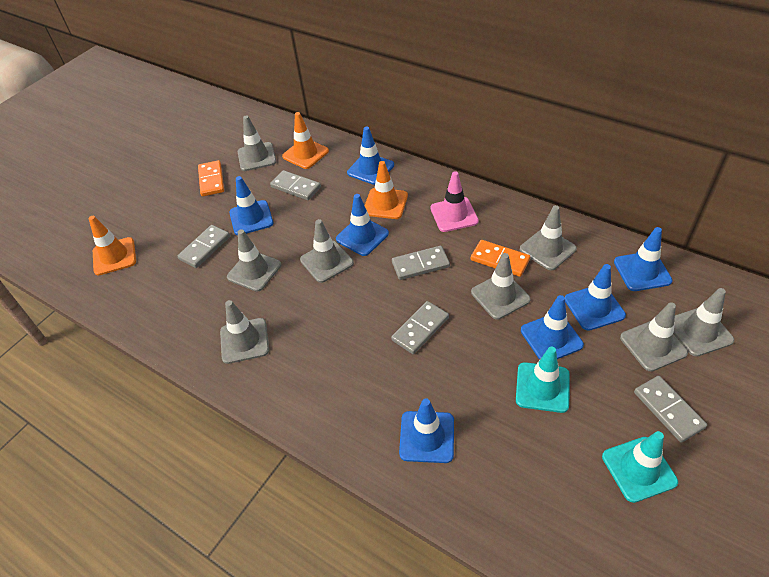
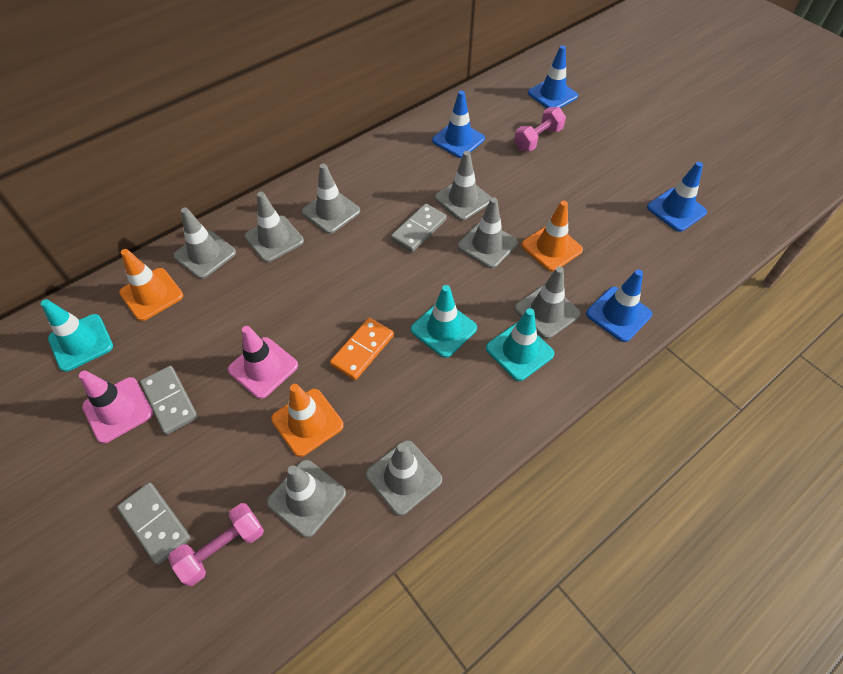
blue traffic cone: [229,176,274,235] [336,194,389,256] [347,127,394,185] [399,398,454,463] [521,295,584,360] [565,264,626,331] [614,227,673,291] = 7 -> [432,91,485,158] [528,45,578,108] [586,270,652,342] [647,162,707,232] = 4
grey domino: [178,225,230,268] [270,170,321,200] [391,301,449,354] [392,246,450,280] [634,376,707,443] = 5 -> [117,482,191,565] [140,366,198,435] [391,204,447,252] = 3
orange domino: [198,160,224,196] [471,240,530,277] = 2 -> [330,318,394,380] = 1
pink dumbbell: none = 0 -> [168,503,264,586] [514,107,566,151] = 2
pink traffic cone: [430,171,479,232] = 1 -> [79,371,153,443] [228,326,298,399] = 2
turquoise traffic cone: [516,346,570,413] [602,431,678,503] = 2 -> [41,299,113,372] [411,285,477,358] [486,308,554,381] = 3

